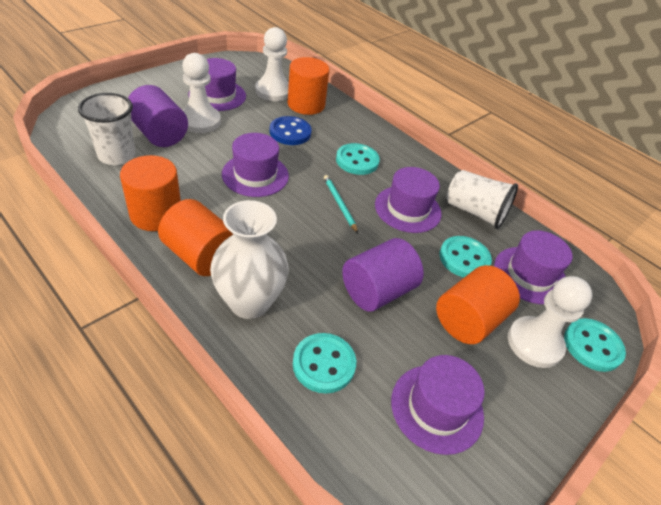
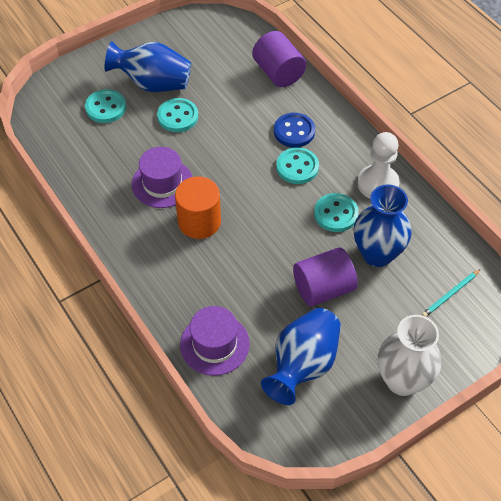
blue vase: none = 0 -> [104,41,191,92] [261,308,341,405] [354,185,412,267] = 3
orange cylinder: [120,155,181,231] [158,199,233,276] [288,57,329,115] [436,265,520,344] = 4 -> [175,176,221,239] = 1
purple hat: [188,58,246,111] [222,133,289,197] [375,167,442,233] [391,355,485,455] [494,230,572,304] = 5 -> [132,147,193,208] [180,306,250,376] = 2
white cup: [78,93,136,165] [446,170,518,229] = 2 -> none = 0
white pawn: [182,53,221,133] [255,27,289,101] [508,276,593,368] = 3 -> [358,132,399,198] = 1

